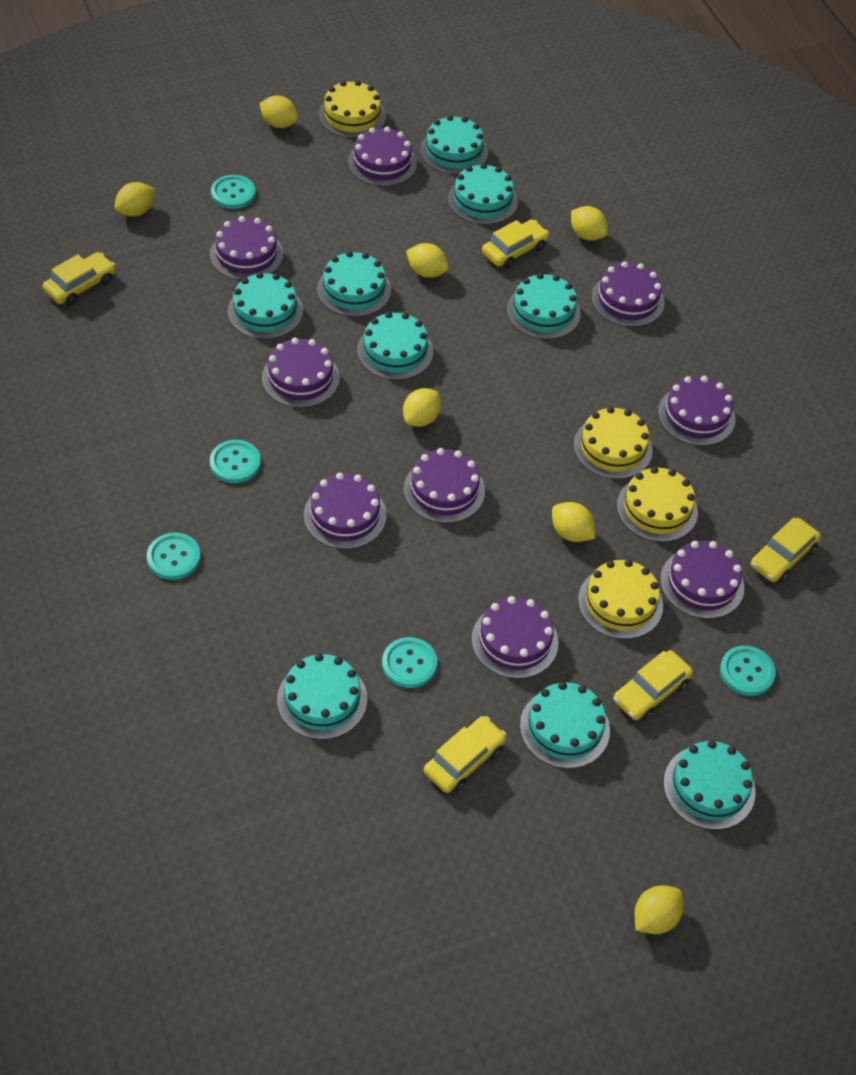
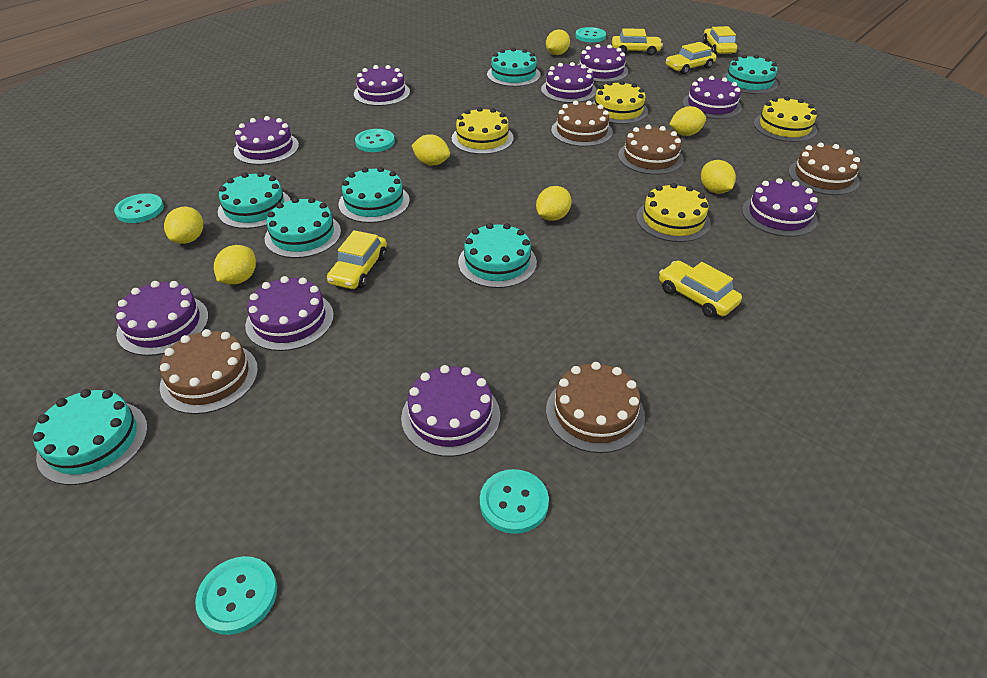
brown cake: none = 0 -> [160,329,258,414] [546,362,645,453] [551,101,613,147] [618,125,684,175] [788,142,860,195] = 5
turquoise cake: [228,272,303,339] [277,653,367,740] [317,251,391,317] [357,312,433,380] [420,115,488,175] [448,163,518,225] [507,273,581,339] [520,682,610,769] [664,740,755,830] = 9 -> [33,389,148,485] [218,172,291,229] [265,197,341,258] [338,167,410,223] [458,223,537,288] [487,48,541,87] [722,54,778,94] = 7

